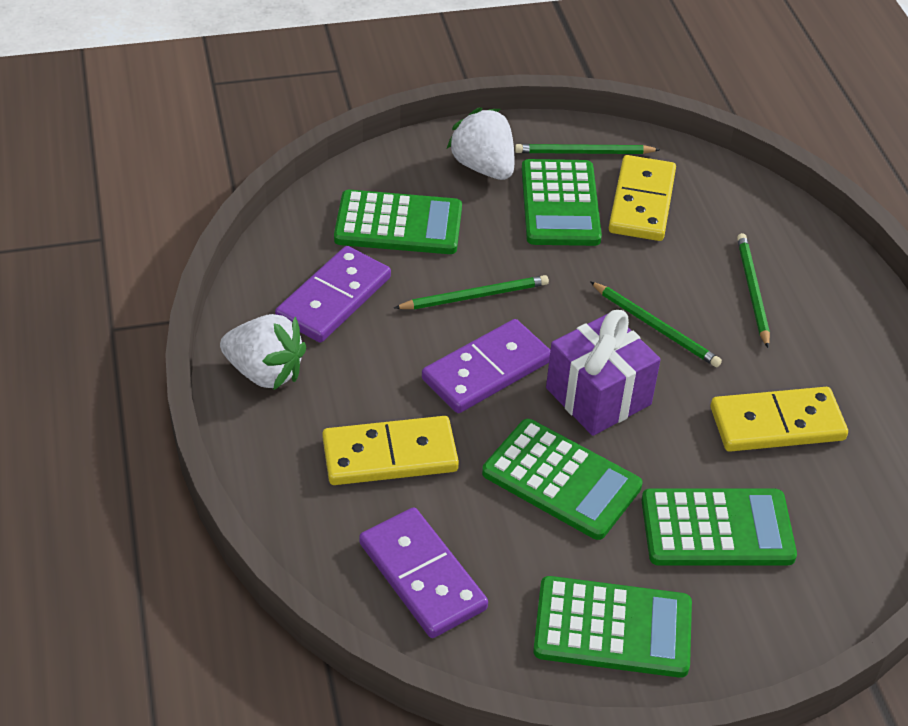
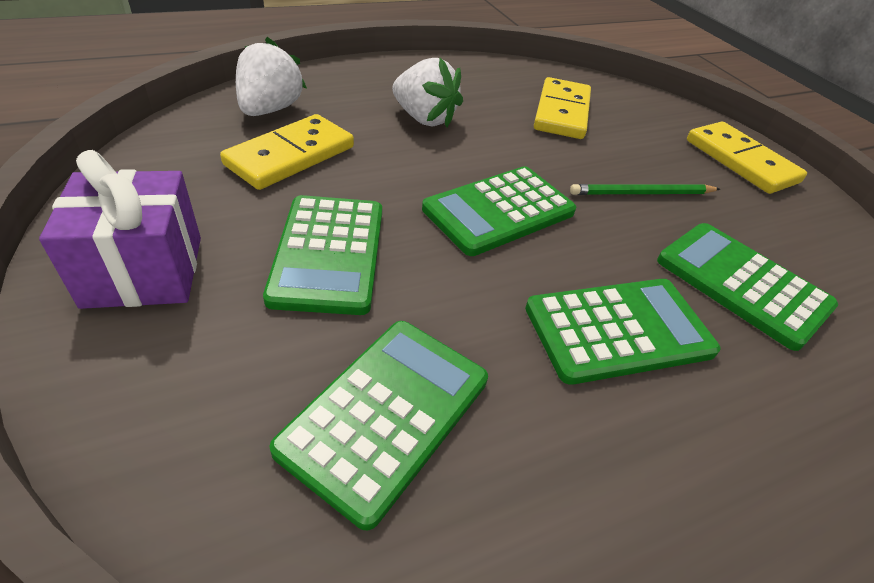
green pencil: [394,275,549,309] [515,144,660,154] [590,281,722,367] [737,233,770,348] = 4 -> [570,184,720,195] = 1
purple domino: [275,246,391,343] [359,507,488,638] [422,319,550,413] = 3 -> none = 0

